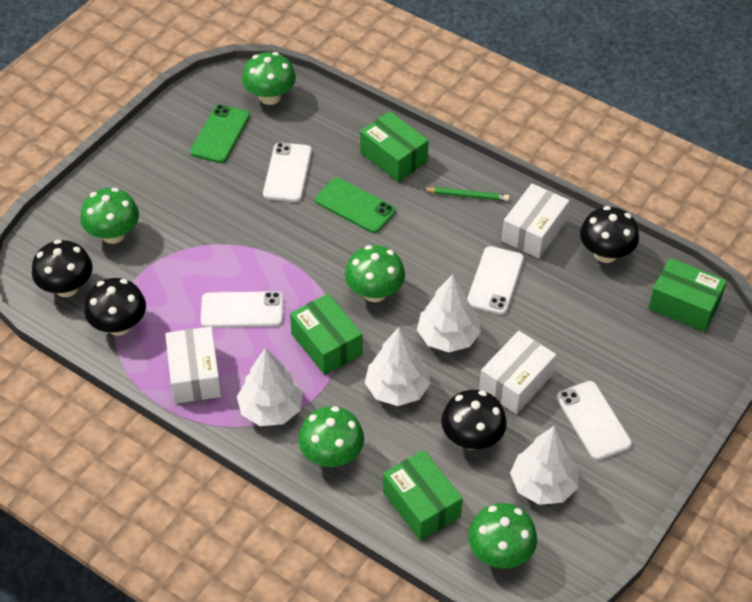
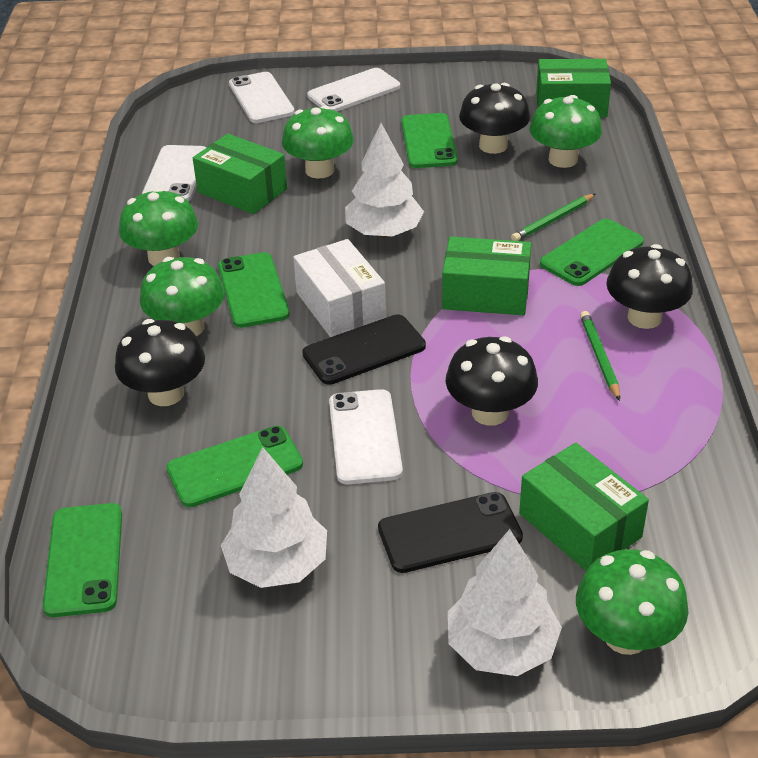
black phone: none = 0 -> [302,314,426,385] [378,492,523,573] = 2
green pencil: [423,187,509,201] = 1 -> [511,194,595,241] [580,311,620,401] = 2
green phone: [190,105,250,163] [315,178,396,233] = 2 -> [43,503,122,617] [166,426,303,507] [218,252,290,328] [401,113,458,168] [540,219,644,286] = 5
white box: [165,327,221,404] [479,331,556,414] [502,183,570,258] = 3 -> [293,239,386,337] = 1
white tree: [237,348,303,426] [365,327,431,406] [417,274,481,352] [510,426,578,505] = 4 -> [221,447,327,588] [345,123,424,237] [448,529,562,676] = 3

